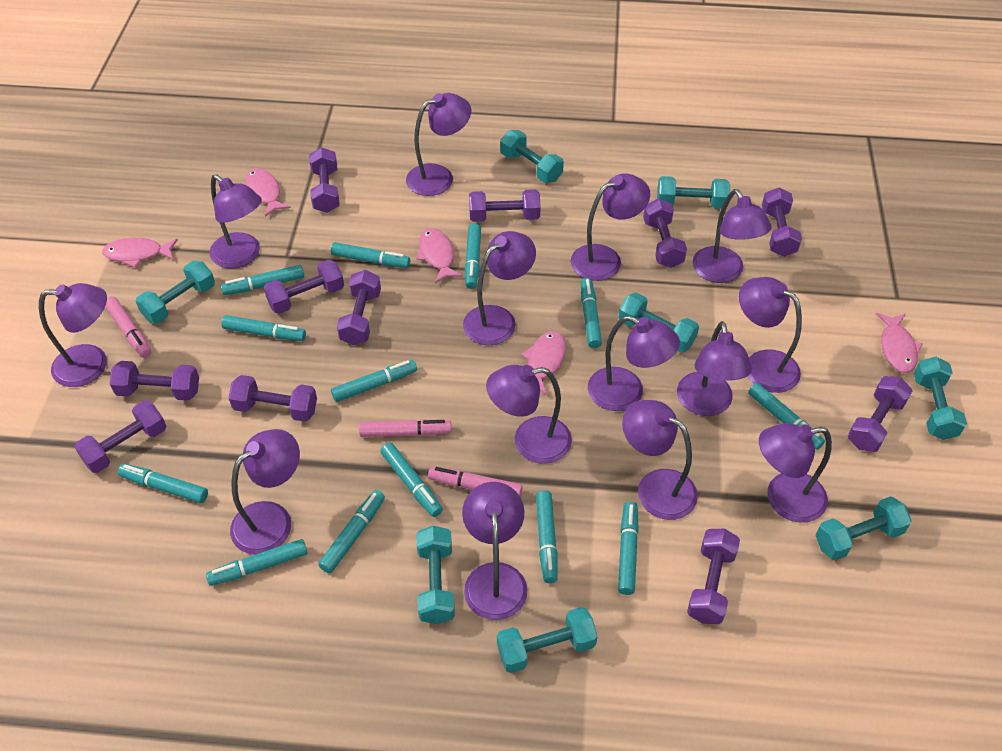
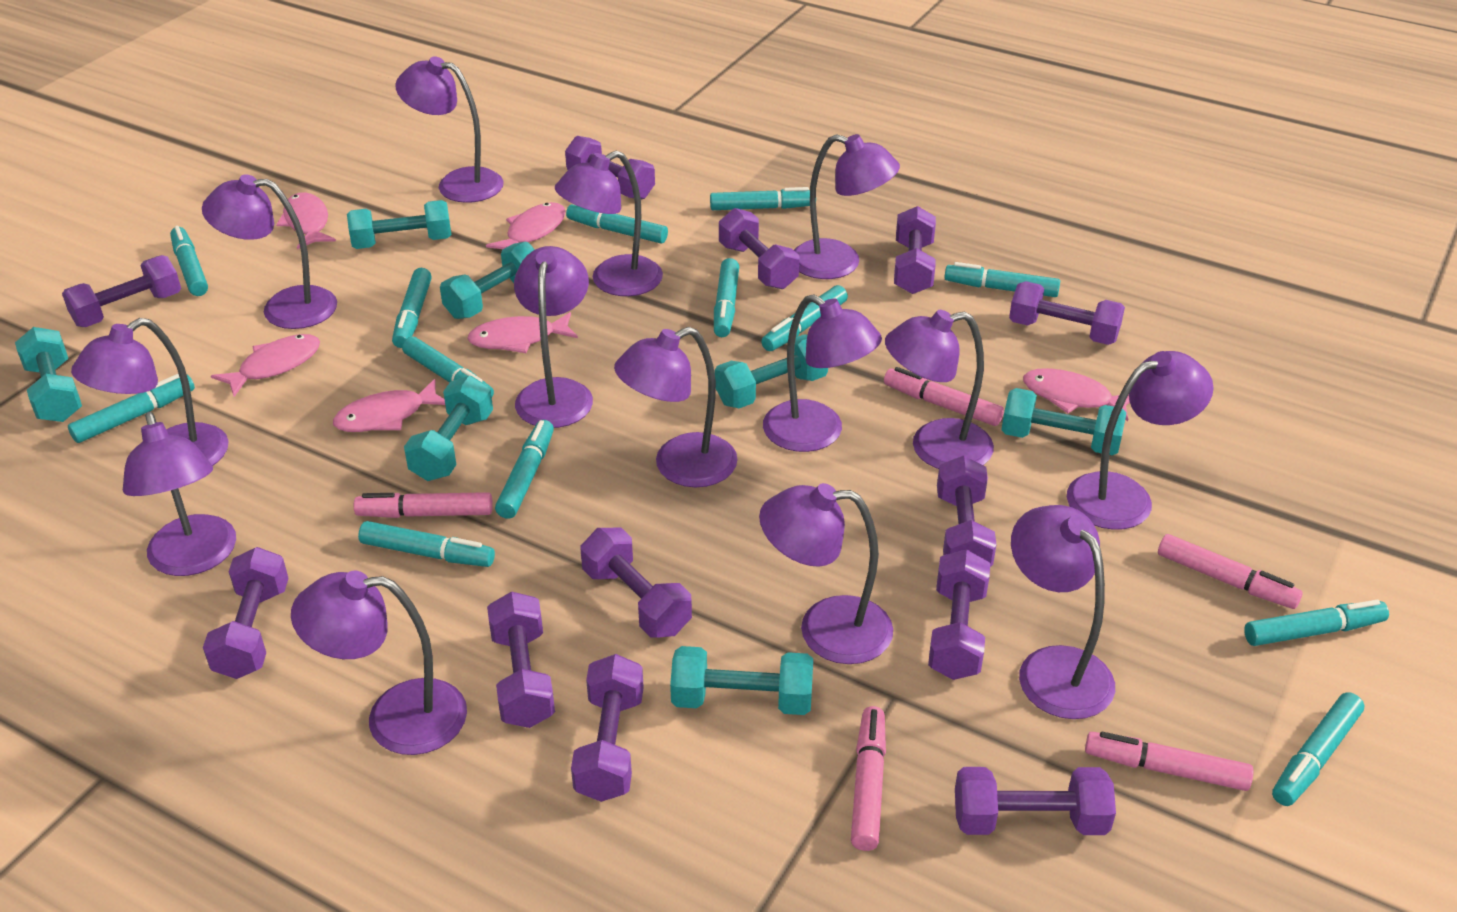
pink fish: [102,238,178,267] [245,168,291,217] [416,228,463,283] [521,331,566,395] [876,313,923,373] = 5 -> [211,334,320,397] [276,192,336,249] [333,379,445,432] [467,312,578,353] [486,202,566,249] [1023,368,1130,421] = 6
pink marker: [105,297,151,358] [359,419,452,437] [428,466,523,497] = 3 -> [354,492,493,518] [851,706,886,851] [884,367,1004,426] [1085,732,1253,791] [1158,534,1303,609] = 5
purple dumbbell: [74,401,167,473] [109,361,199,401] [228,375,317,422] [263,260,344,314] [309,147,340,213] [337,270,381,345] [469,189,541,222] [643,198,687,268] [687,529,740,624] [762,188,802,257] [848,376,912,452] = 11 -> [62,255,181,327] [203,547,288,679] [487,591,555,728] [565,136,655,199] [571,654,644,802] [580,528,692,638] [719,208,799,289] [894,206,936,294] [928,549,990,680] [937,456,997,567] [955,767,1116,835] [1009,281,1125,345] = 12
turquoise dumbbell: [136,261,215,324] [416,526,455,624] [497,607,598,673] [500,130,564,183] [618,292,699,353] [657,176,730,209] [816,496,912,561] [914,357,967,440] = 8 -> [15,327,82,422] [347,200,451,249] [404,376,493,481] [440,242,535,319] [670,646,813,715] [715,335,828,408] [1001,388,1126,455] = 7

